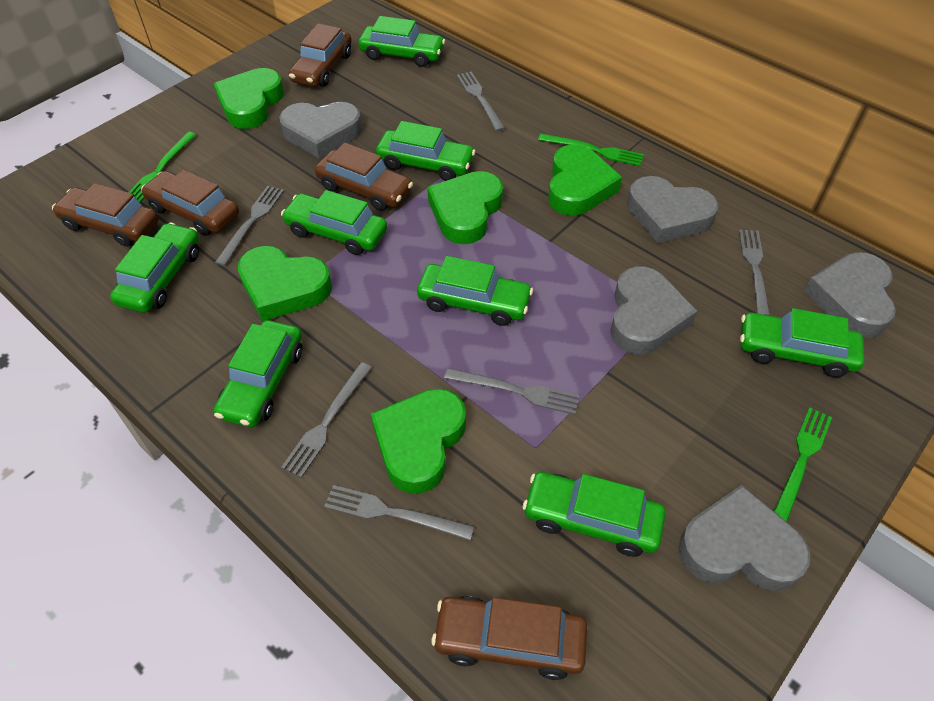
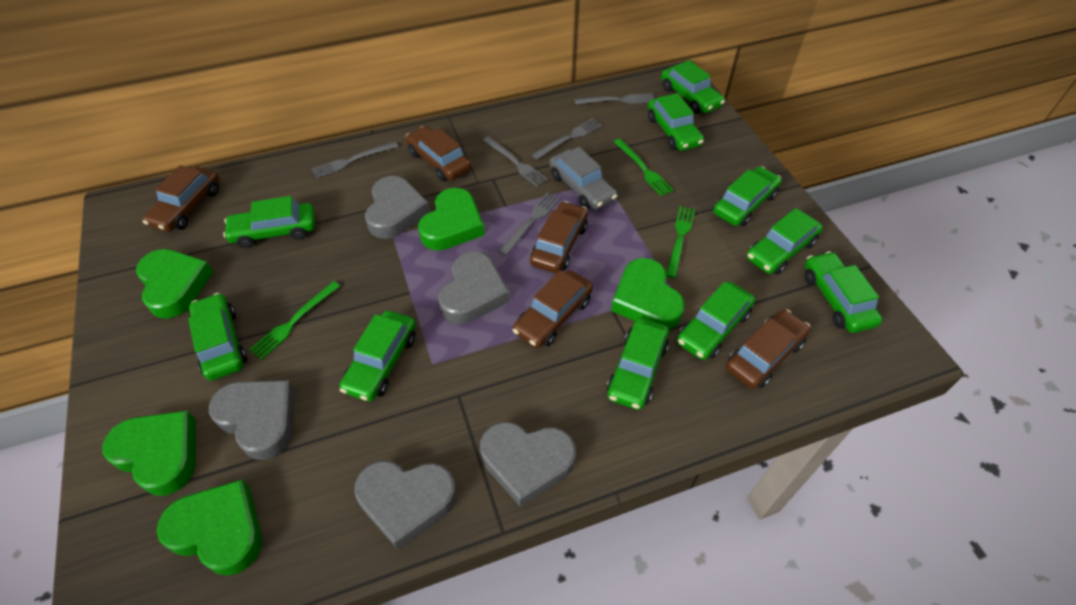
green car: [110,223,199,313] [214,320,302,427] [281,190,387,255] [359,16,445,67] [376,121,476,181] [417,256,533,326] [523,472,665,557] [740,308,864,378] = 8 -> [188,293,247,381] [223,196,315,248] [339,311,416,402] [607,318,669,410] [648,93,704,151] [661,60,725,114] [677,282,755,360] [713,166,782,226] [747,208,823,275] [805,251,882,333] = 10
grey car: none = 0 -> [549,147,618,210] = 1
grey fork: [215,186,284,266] [281,362,372,478] [324,485,474,540] [444,368,580,415] [457,71,505,131] [739,230,770,315] = 6 -> [312,142,398,179] [482,136,548,187] [499,193,560,256] [532,118,602,160] [574,93,655,105] = 5

